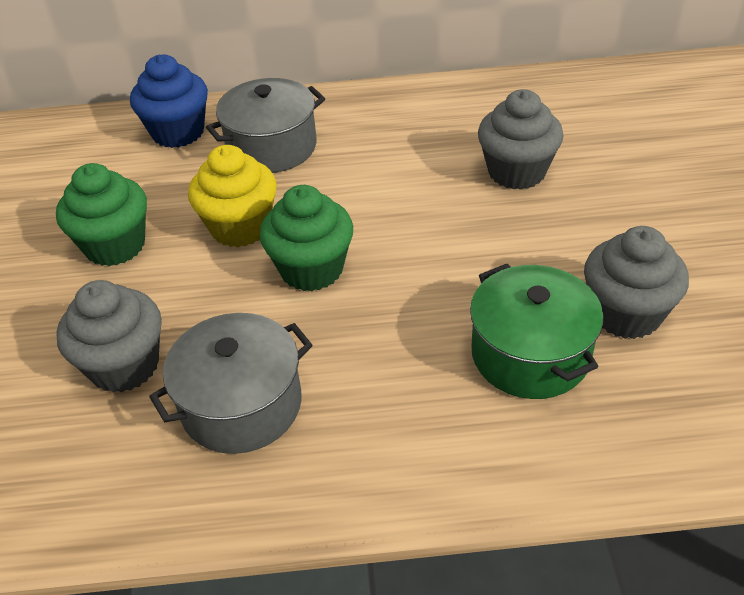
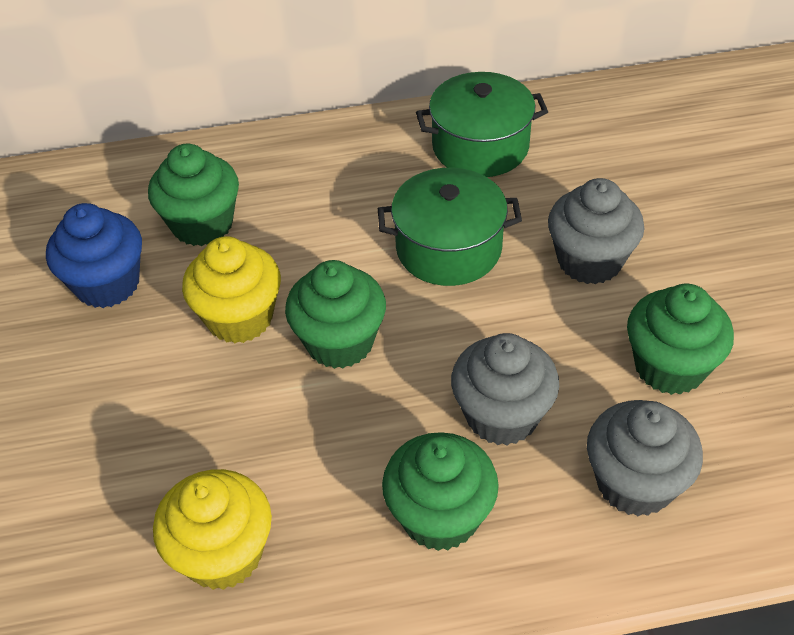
green cupcake: [56,163,147,266] [260,185,353,292] = 2 -> [148,144,239,246] [285,260,386,369] [382,432,499,551] [627,284,734,395] = 4
green pot: [470,264,603,399] = 1 -> [378,168,522,286] [416,72,548,177] = 2
grey pot: [149,313,313,454] [206,78,325,173] = 2 -> none = 0
yellow cupcake: [188,145,277,247] = 1 -> [153,469,272,590] [182,236,281,343] = 2

